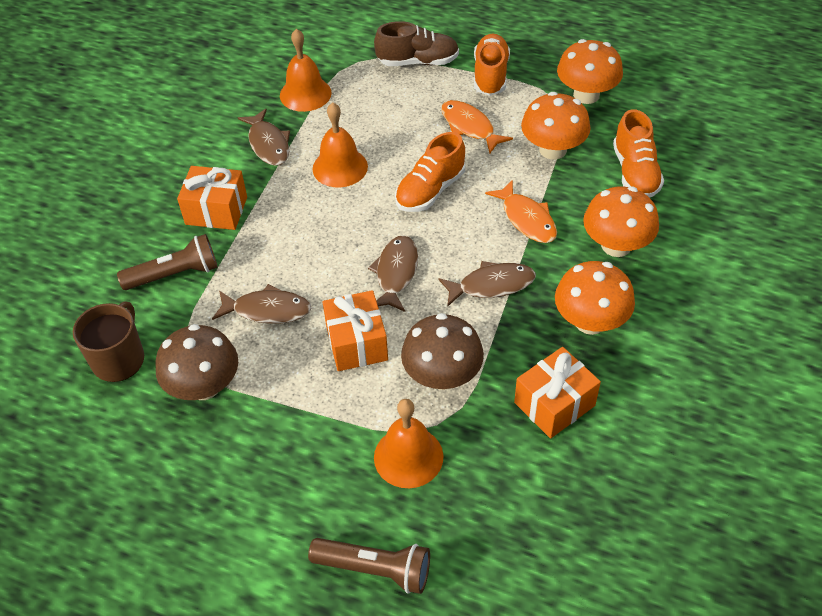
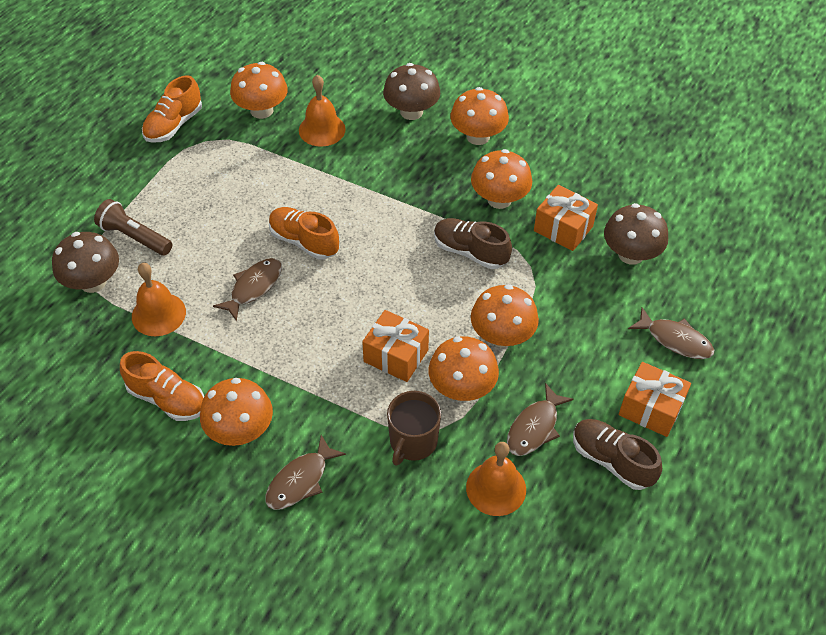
brown flashlight: [117,234,218,290] [308,538,430,594] = 2 -> [94,199,172,256] = 1
brown mushroom: [155,324,238,400] [401,313,484,390] = 2 -> [52,232,119,293] [383,63,440,120] [604,203,668,265] = 3
brown shoe: [374,21,459,66] = 1 -> [434,218,512,269] [573,419,662,490] = 2
orange fish: [441,100,513,153] [485,180,557,243] = 2 -> none = 0
orange mushroom: [521,92,591,160] [555,261,635,335] [557,39,623,104] [583,186,659,257] = 4 -> [200,378,273,446] [230,62,288,119] [429,336,499,401] [451,87,509,145] [471,149,532,209] [471,284,539,348] = 6

